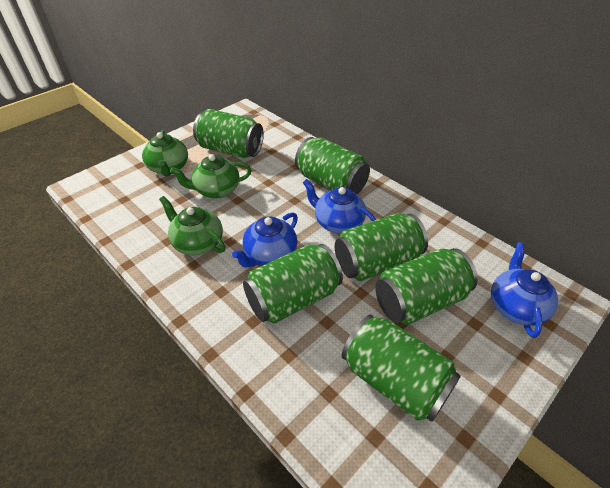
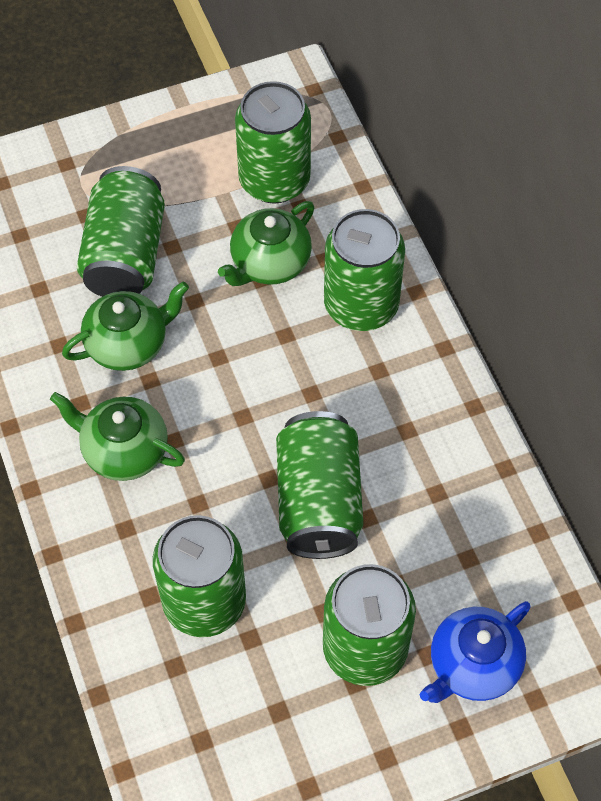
blue teapot: [232,212,298,268] [303,179,376,234] [491,243,558,338] = 3 -> [420,601,531,703] = 1

